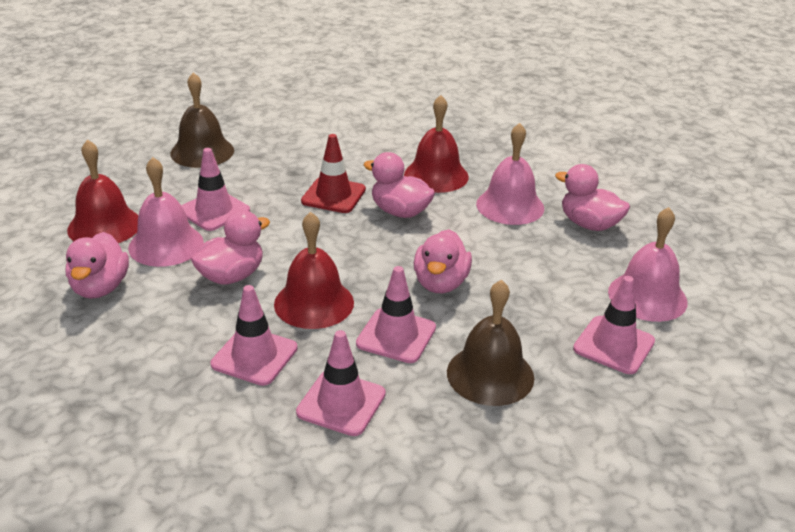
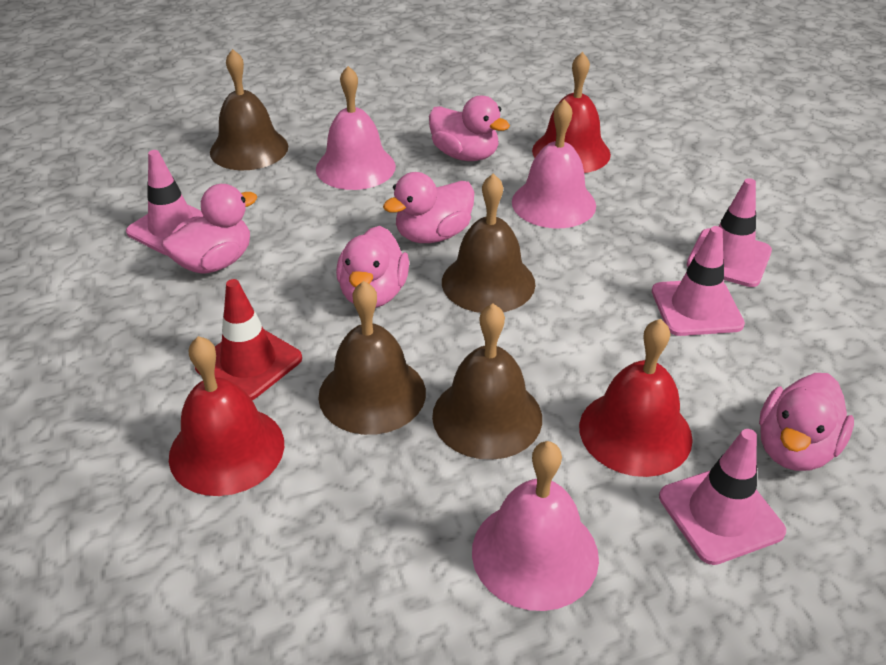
brown bell: [170,72,234,168] [447,280,534,406] = 2 -> [210,49,288,170] [318,281,426,435] [432,303,542,460] [442,173,535,313] = 4
pink traffic cone: [181,148,250,231] [211,285,298,386] [296,330,386,436] [356,266,436,363] [573,276,655,374] = 5 -> [126,150,203,255] [652,226,745,336] [659,429,786,565] [687,178,772,287] = 4

